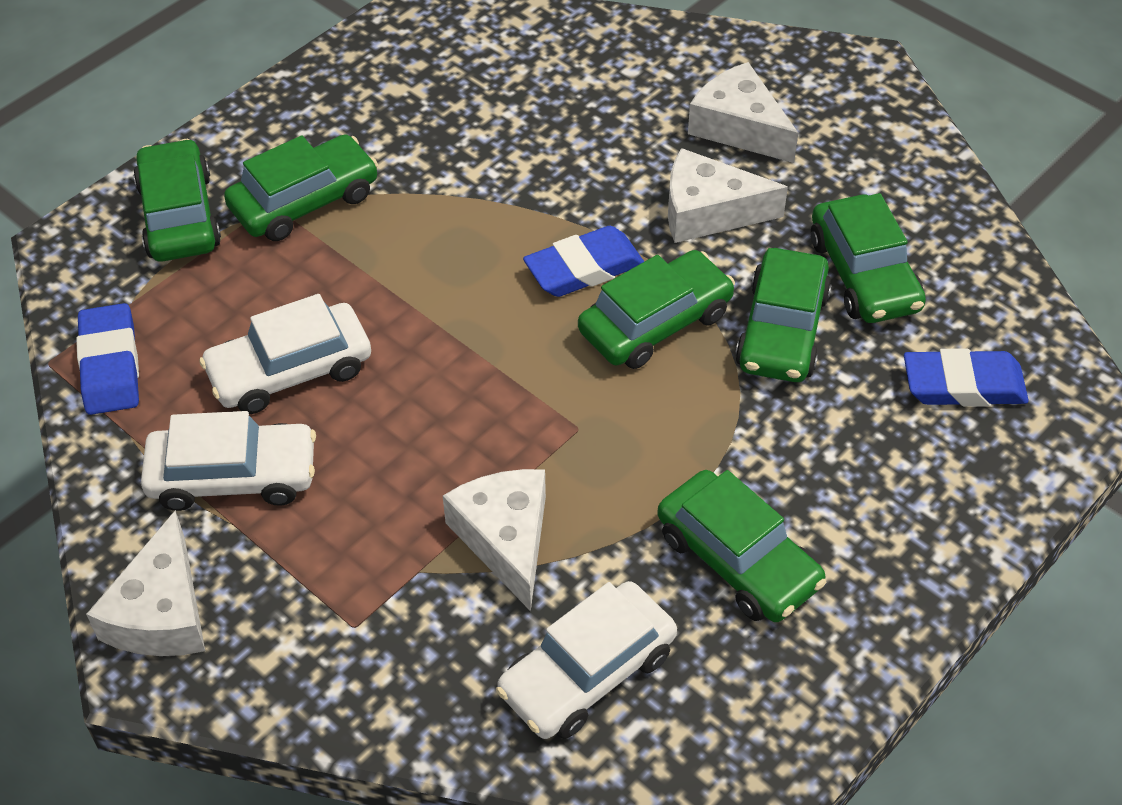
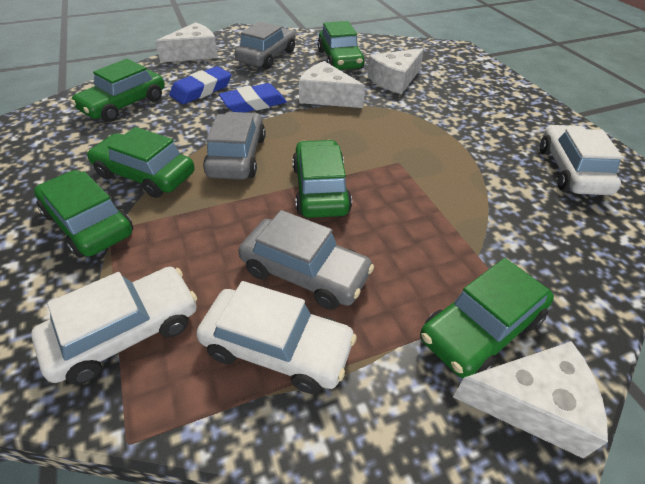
blue eraser: [76,303,139,415] [523,226,644,297] [904,348,1029,407] = 3 -> [169,66,231,104] [219,83,287,112] = 2
grey car: none = 0 -> [203,112,266,180] [235,22,296,69] [238,210,374,310] = 3

